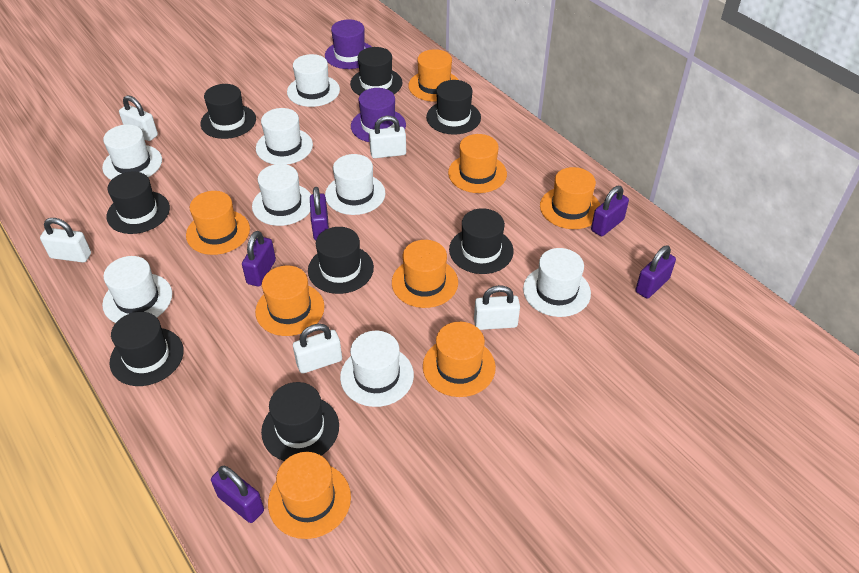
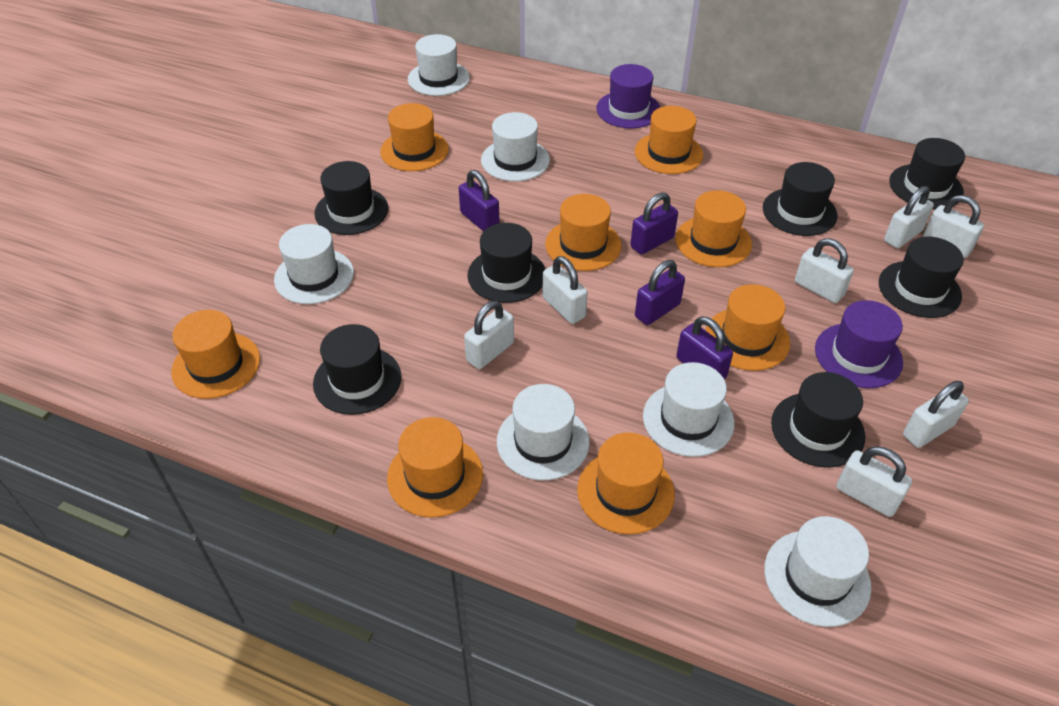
black hat: [106,171,170,234] [110,312,184,386] [200,84,256,139] [261,382,339,461] [308,227,374,294] [350,47,402,96] [426,80,481,135] [449,208,514,274] = 8 -> [313,324,401,415] [314,161,388,235] [468,223,545,303] [763,162,837,236] [771,372,865,468] [879,236,964,318] [889,138,965,209] = 7
purple padlock: [211,466,264,523] [242,231,276,286] [310,187,329,240] [591,186,629,236] [635,245,676,299] = 5 -> [459,170,500,231] [630,192,678,255] [635,260,685,325] [676,316,733,379] = 4
white hat: [102,125,162,180] [102,256,172,323] [252,164,311,226] [256,108,313,165] [287,54,340,107] [325,154,385,215] [340,331,414,407] [523,248,591,317] = 8 -> [274,224,354,304] [408,34,470,96] [481,112,550,181] [497,384,590,480] [643,362,734,457] [764,516,871,627] = 6
white padlock: [40,218,91,263] [119,95,158,141] [293,324,342,374] [369,115,406,158] [474,285,520,330] = 5 -> [464,301,514,369] [542,256,588,324] [795,238,854,303] [836,446,912,517] [884,186,934,248] [903,381,969,448] [923,195,984,258] = 7

